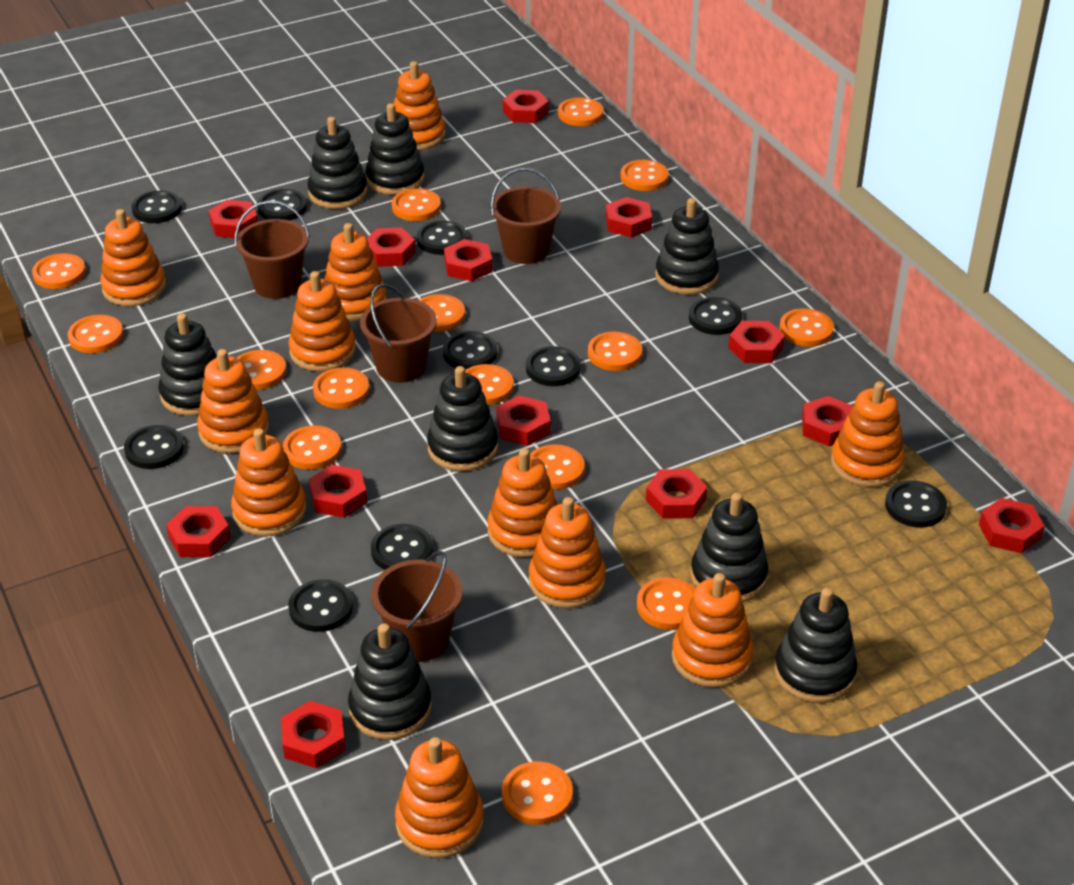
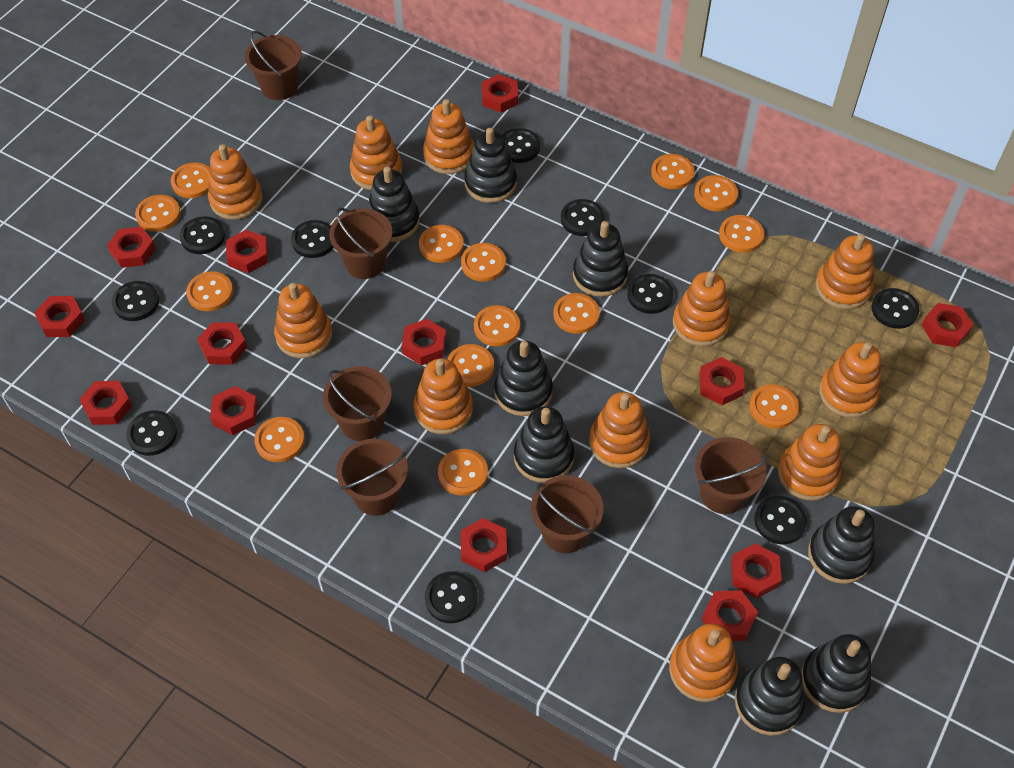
brown bucket: [235,201,310,299] [360,284,437,383] [371,551,463,662] [491,168,561,264] = 4 -> [245,31,302,100] [323,366,392,441] [329,207,393,279] [337,439,408,516] [531,475,604,553] [695,437,767,514] = 6
orange button: [32,253,86,289] [68,315,124,353] [237,350,286,390] [283,425,342,470] [313,367,369,409] [392,188,441,221] [418,294,465,332] [465,364,514,405] [502,761,573,825] [530,444,585,490] [558,97,604,126] [588,332,642,371] [620,160,669,191] [637,577,696,630] [779,308,834,347] = 15 -> [135,195,181,232] [171,162,210,198] [186,271,233,311] [254,417,305,462] [419,225,463,263] [438,449,488,496] [448,344,494,387] [461,243,506,282] [474,305,520,346] [553,293,600,334] [651,154,695,189] [694,175,738,211] [719,215,764,253] [749,384,799,429] = 14

